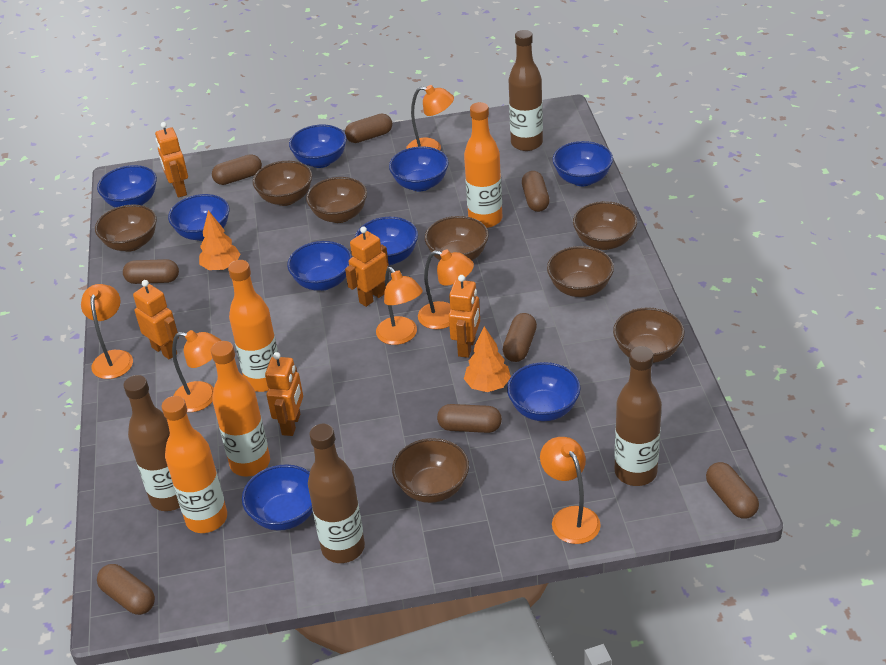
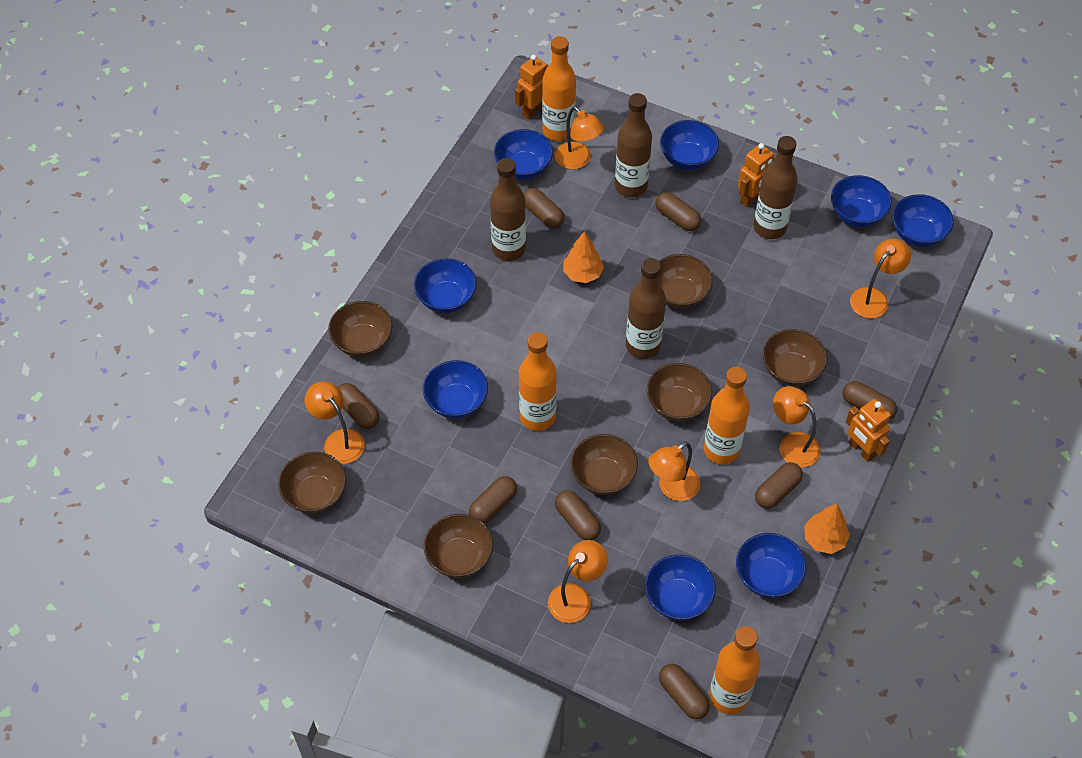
blue bowl: [97,165,157,208] [168,194,229,241] [242,464,313,531] [287,241,352,291] [289,125,347,168] [355,217,418,265] [389,146,449,191] [507,362,581,421] [553,141,613,186] = 9 -> [414,258,477,313] [423,360,488,419] [494,129,553,180] [645,555,716,621] [660,120,719,170] [736,533,806,598] [831,175,892,227] [892,194,954,247] = 8
brown bowl: [95,205,157,252] [253,161,312,206] [306,177,367,223] [392,438,469,503] [425,216,489,260] [547,246,614,297] [573,201,637,250] [613,307,685,363] = 8 -> [278,452,346,514] [328,301,392,357] [424,514,493,578] [570,434,638,495] [647,363,712,421] [658,254,713,309] [762,329,827,386] = 7
orange robot: [133,280,179,360] [155,122,188,198] [265,352,303,436] [345,226,389,307] [448,275,480,358] = 5 -> [515,54,547,120] [738,143,775,207] [846,399,891,462] = 3

